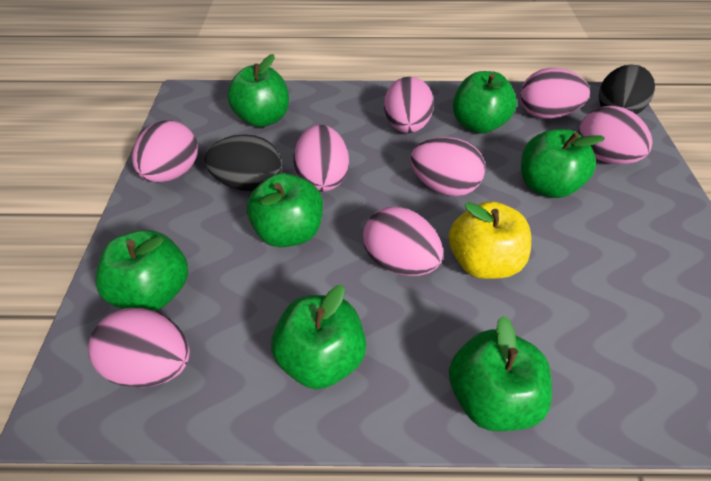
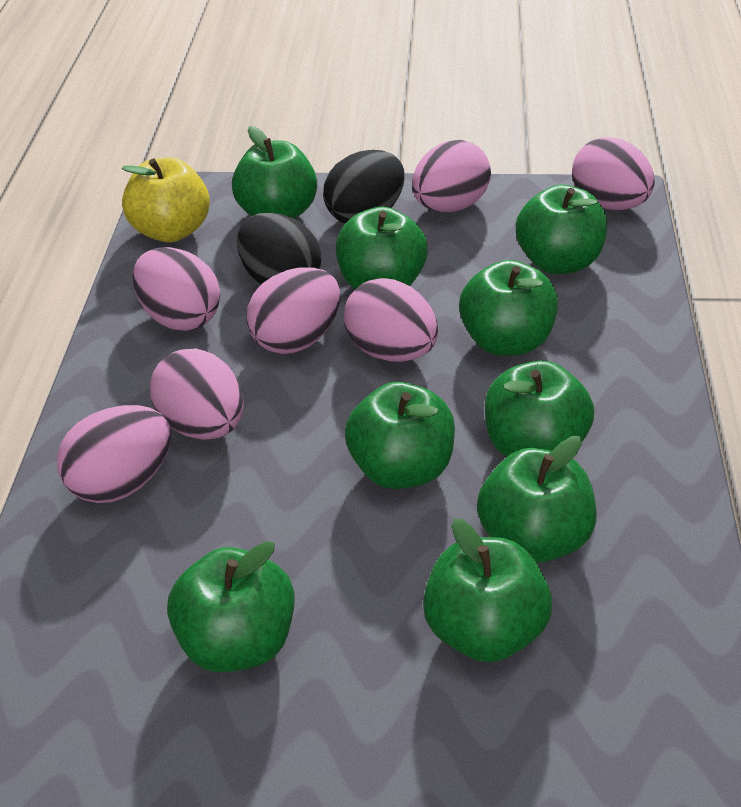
green apple: [95,230,188,311] [227,54,289,127] [247,173,323,247] [271,285,366,389] [449,316,552,431] [453,71,517,134] [521,129,605,198] = 7 -> [167,541,295,672] [232,126,317,219] [336,207,428,289] [345,382,455,489] [423,518,552,662] [459,260,558,356] [477,436,596,563] [485,361,594,457] [516,185,607,274] = 9
pink egg: [88,308,190,388] [132,120,198,182] [293,125,349,192] [363,207,443,276] [384,77,434,133] [410,137,485,196] [520,68,590,119] [578,106,652,164] = 8 -> [57,405,171,503] [133,247,220,331] [150,349,244,440] [246,267,340,354] [344,278,438,362] [412,140,491,212] [572,137,655,210] = 7

